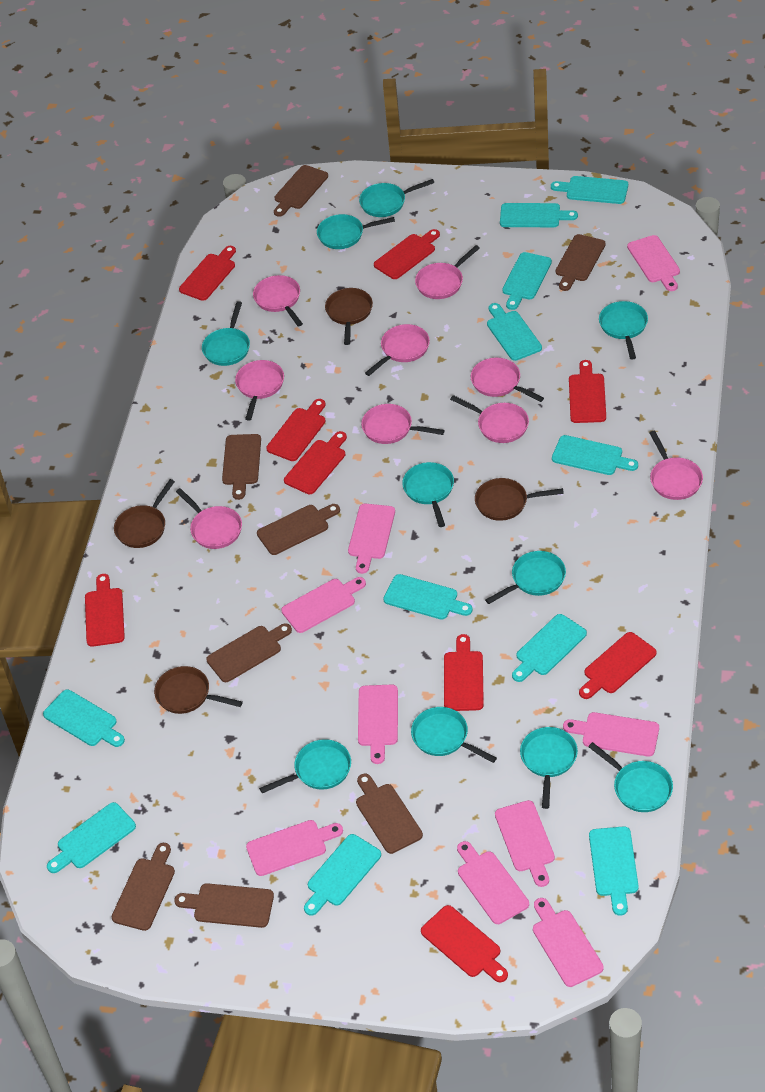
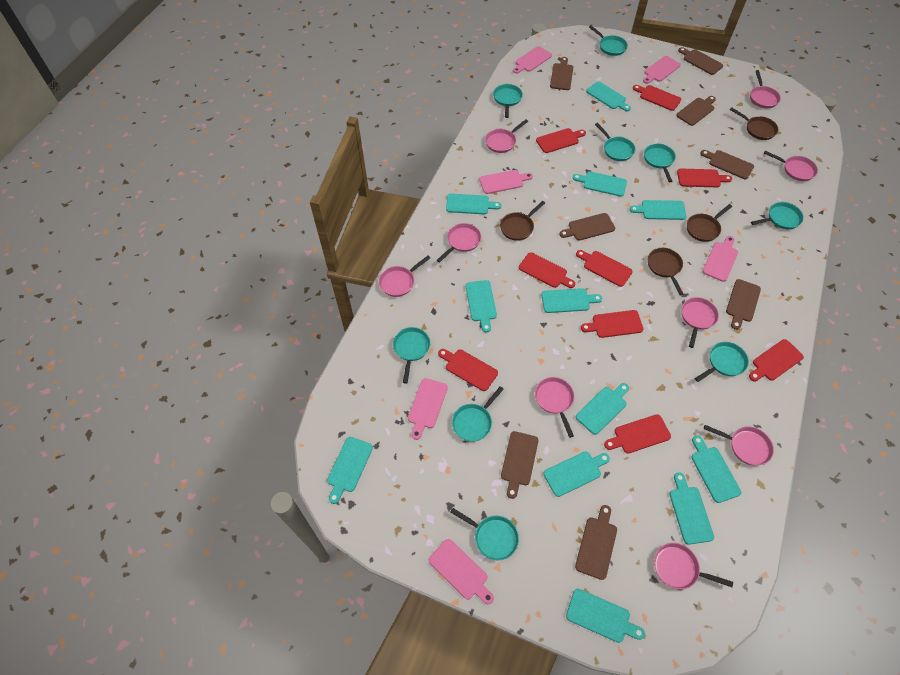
pink cutting board: [246,820,343,876] [281,577,366,633] [348,504,395,574] [358,685,398,764] [457,841,529,924] [495,800,555,887] [533,898,604,987] [563,712,659,757] [627,235,680,291] = 9 -> [408,378,448,440] [429,539,494,604] [479,170,533,194] [513,46,552,74] [643,56,681,84] [702,236,738,282] = 6
turquoise cutting board: [43,690,125,747] [47,802,136,873] [304,834,381,916] [383,574,473,620] [487,303,542,361] [500,203,578,227] [502,252,552,310] [512,614,587,682] [551,176,628,204] [552,435,638,475] [589,826,639,916] = 11 -> [327,437,373,504] [446,194,501,214] [466,280,497,332] [541,288,602,313] [543,451,610,497] [566,589,645,643] [573,171,627,197] [576,383,629,435] [586,81,631,112] [630,200,687,220] [669,472,714,545] [691,435,741,503] = 12
turquoise pan: [202,301,250,366] [259,739,351,794] [317,214,395,249] [359,179,434,217] [402,462,454,527] [411,707,497,763] [485,551,566,604] [520,727,578,809] [588,742,673,812] [599,301,648,360] = 10 -> [393,327,430,384] [450,508,519,561] [452,386,504,442] [493,84,523,118] [589,25,628,56] [595,123,636,161] [644,143,676,182] [695,342,749,382] [751,202,804,230] = 9

